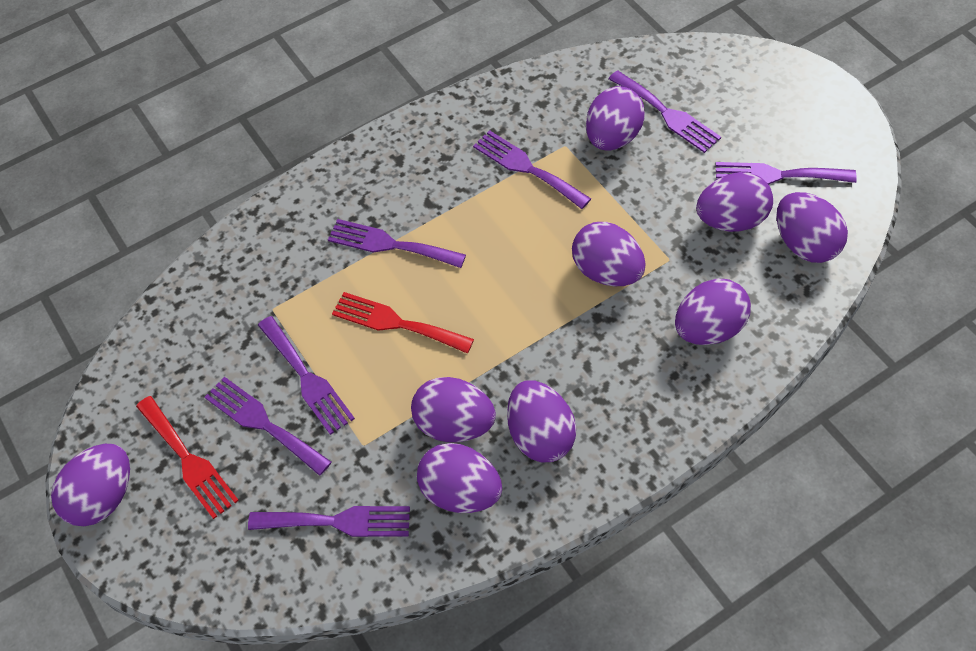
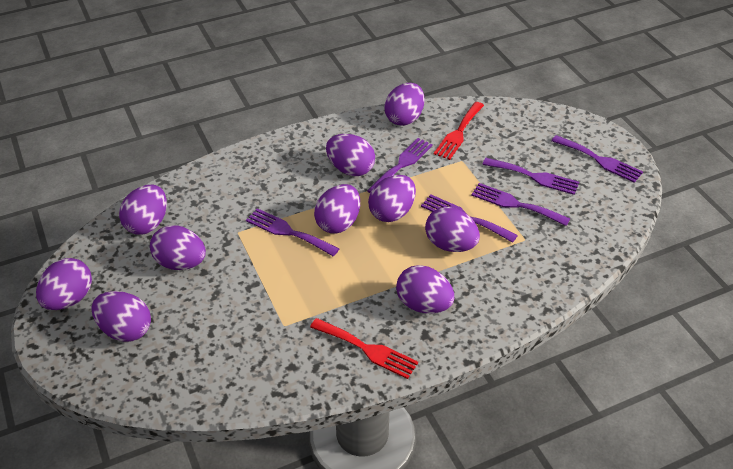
purple egg: [51,444,130,526] [411,377,496,442] [417,443,502,513] [507,380,576,462] [572,222,645,286] [586,86,645,151] [675,278,751,345] [696,172,773,232] [777,192,848,263] = 9 -> [36,258,92,310] [91,291,151,342] [119,185,167,235] [150,225,206,270] [314,184,360,233] [326,134,375,176] [368,175,416,222] [385,83,424,126] [396,265,454,313] [425,207,480,252] = 10
purple fork: [205,377,332,476] [248,506,410,537] [258,316,355,435] [328,219,466,268] [473,130,591,209] [609,70,721,153] [715,162,857,184] = 7 -> [246,208,339,257] [367,138,433,193] [421,194,518,243] [471,183,570,226] [482,158,579,195] [551,135,643,183] = 6

